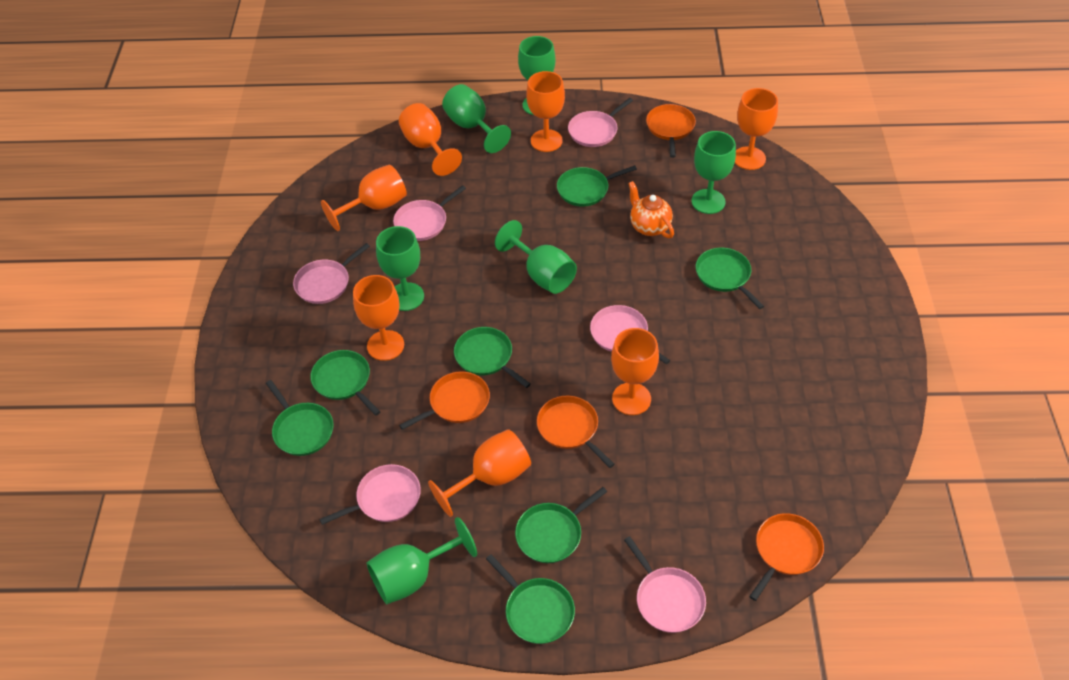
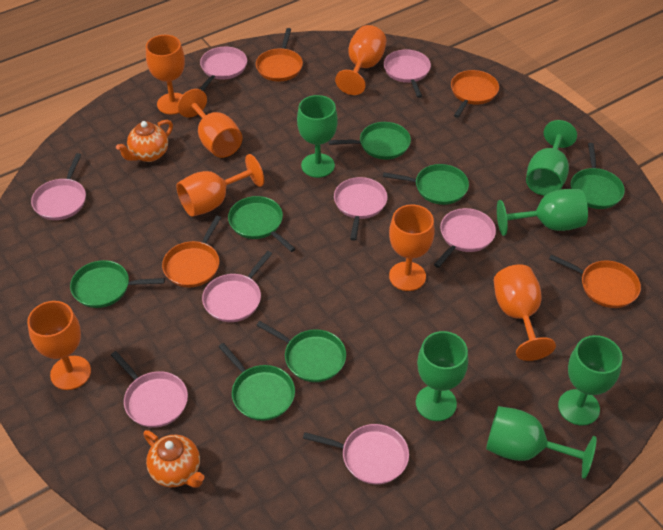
orange teapot: [628,181,674,238] = 1 -> [116,120,173,162] [143,430,205,488] = 2
pink pan: [293,243,370,304] [319,464,421,525] [393,185,466,241] [568,98,633,147] [590,305,670,364] [624,536,706,633] = 6 -> [31,153,86,220] [111,351,188,428] [200,47,247,91] [202,251,272,322] [303,424,409,485] [334,177,387,241] [384,49,431,98] [434,208,496,268] = 8

